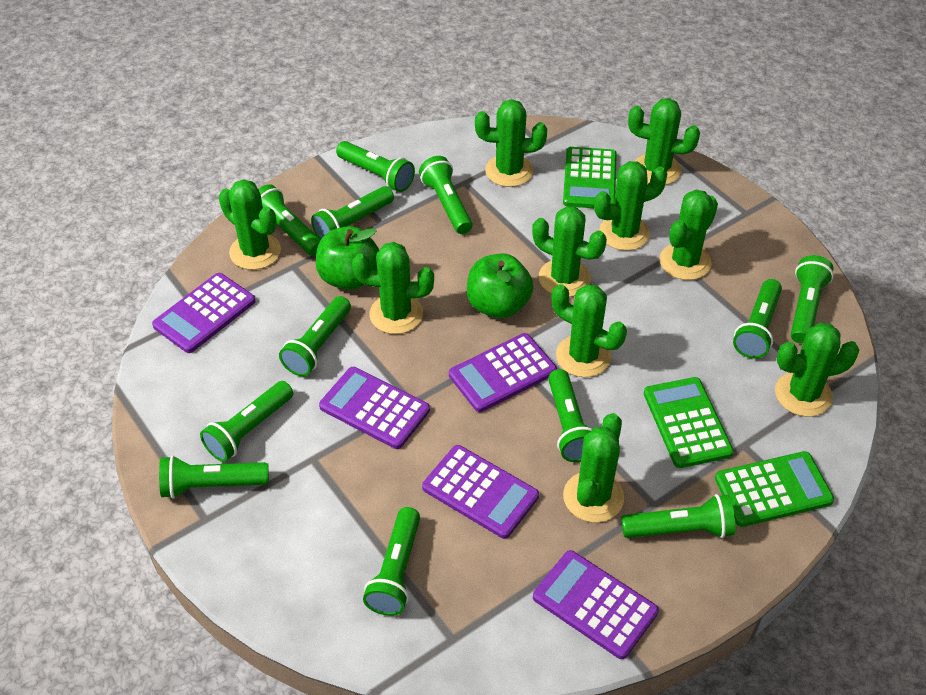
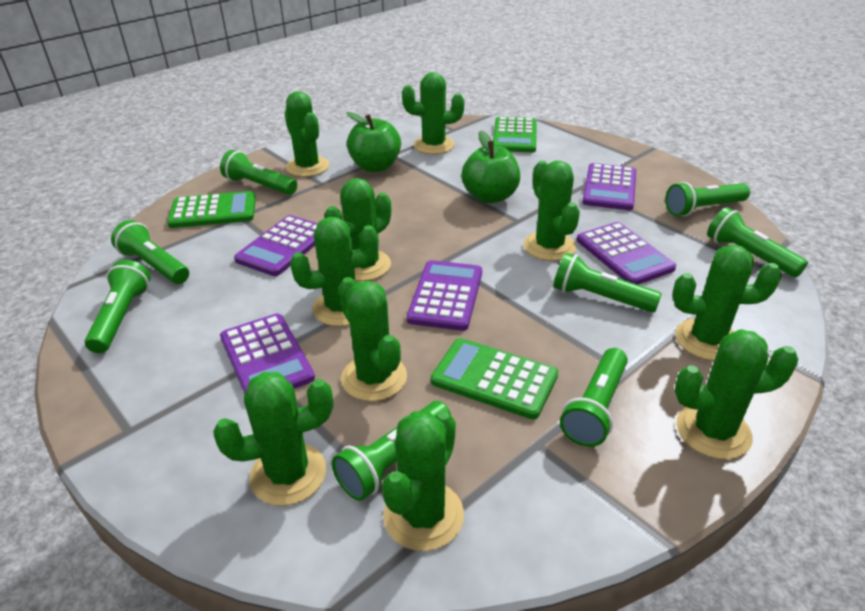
green flashlight: [159,455,269,499] [200,381,293,462] [258,184,321,256] [279,296,351,376] [311,186,394,239] [336,141,415,192] [363,507,420,616] [419,156,472,234] [548,369,592,462] [621,494,735,538] [733,279,782,358] [791,255,834,344] = 12 -> [85,260,151,353] [111,220,189,284] [220,150,297,195] [332,401,451,501] [553,253,662,313] [560,348,628,447] [665,182,750,217] [707,207,808,277] = 8

